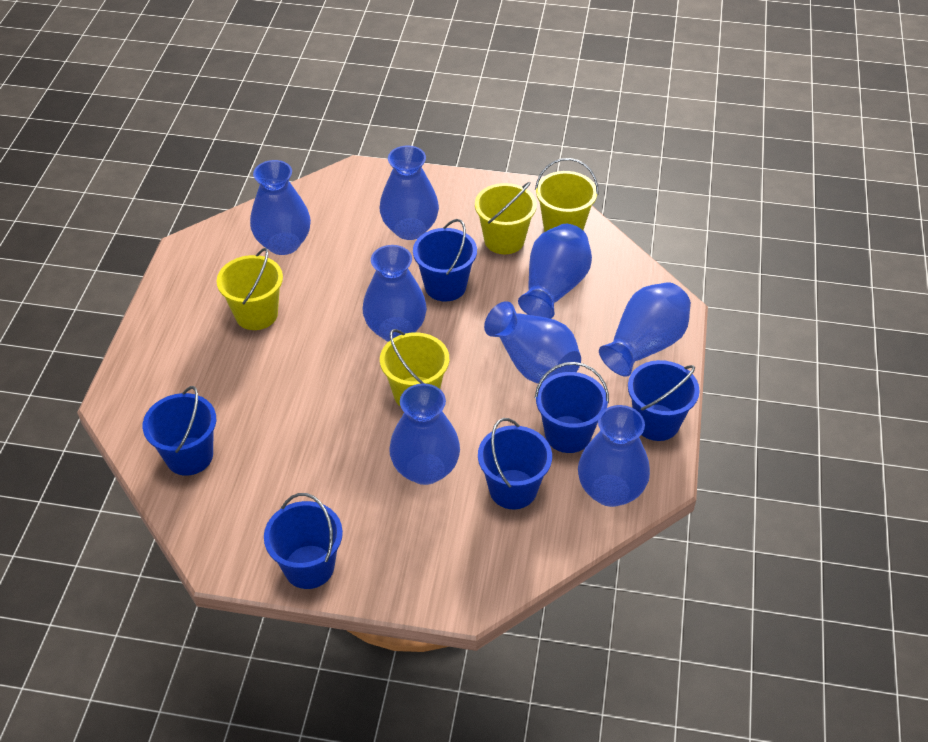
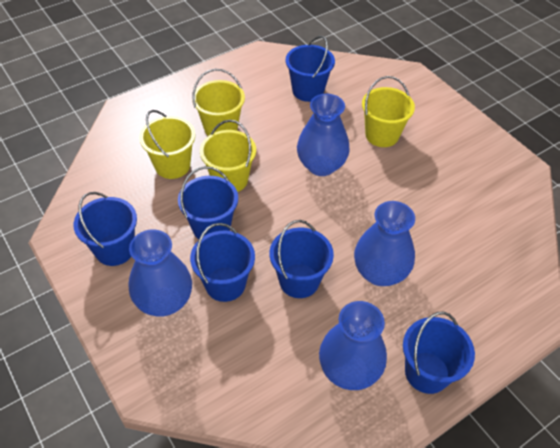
blue vase: [250,160,311,255] [363,245,427,342] [380,145,439,240] [389,383,460,485] [484,301,581,383] [518,224,592,319] [578,405,650,507] [599,282,691,377] = 8 -> [129,229,192,317] [297,94,350,176] [319,301,387,390] [354,201,415,286] = 4

